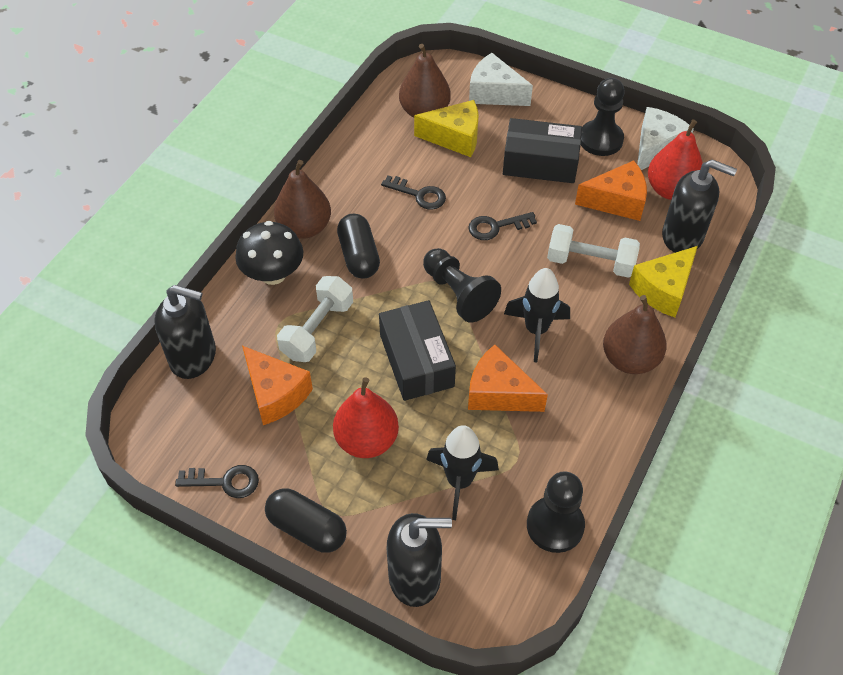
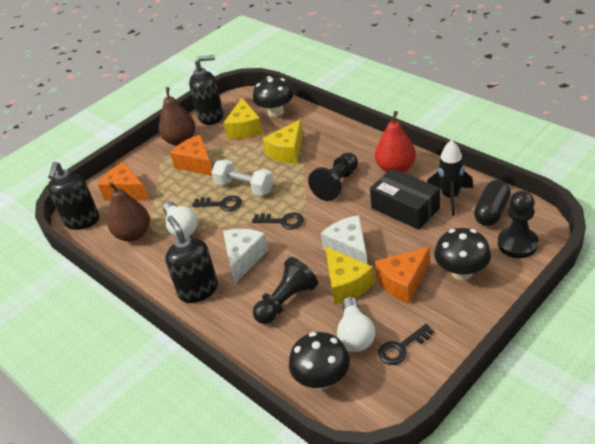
black box: [379,300,456,401] [503,118,582,183] = 2 -> [370,168,440,230] = 1
black capsule: [265,489,347,553] [337,214,380,279] = 2 -> [474,180,511,226] = 1
black mushroom: [235,221,303,285] = 1 -> [253,76,294,117] [289,332,350,389] [434,228,491,280] = 3
black rocket: [426,425,499,520] [504,268,570,362] = 2 -> [427,140,473,216] = 1
brown pear: [274,160,331,239] [399,44,451,118] [603,295,667,374] = 3 -> [107,182,150,242] [159,87,195,146] = 2
red pear: [333,377,399,458] [648,119,703,200] = 2 -> [375,111,416,173] = 1
white dumbbell: [277,276,353,362] [547,224,640,278] = 2 -> [211,159,274,196] = 1
white light bulb: none = 0 -> [163,201,197,237] [337,297,375,352] = 2
yellow cheese: [414,100,479,157] [629,246,698,317] = 2 -> [223,98,263,139] [262,119,303,164] [325,246,374,304] = 3

